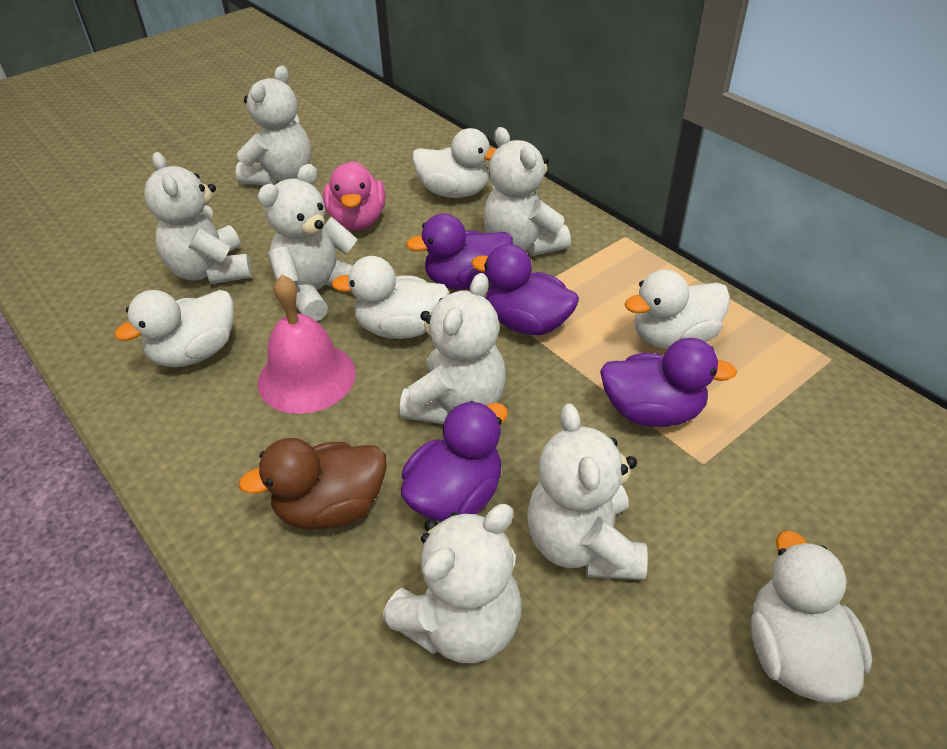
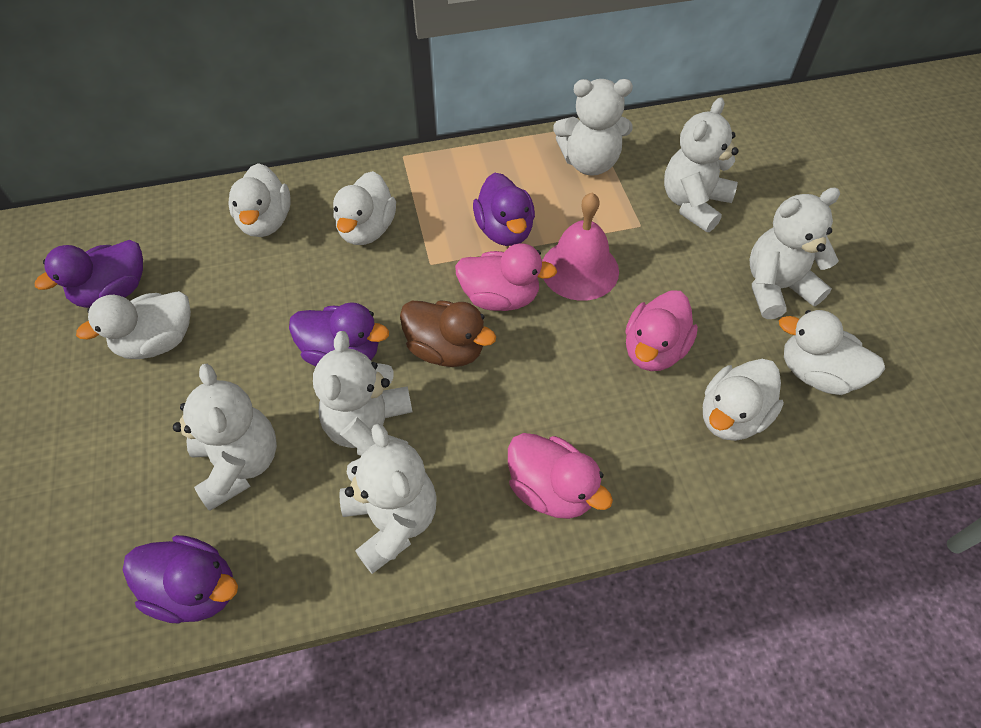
pink duck: [323,161,385,231] = 1 -> [455,243,557,311] [508,433,613,519] [625,290,698,371] = 3
white teddy bear: [144,152,252,284] [235,66,311,186] [258,164,358,321] [382,504,522,663] [400,273,506,424] [483,127,571,256] [527,404,648,580] = 7 -> [173,364,277,511] [313,331,412,456] [339,424,437,574] [553,79,633,176] [664,98,739,232] [750,187,840,319] = 6

